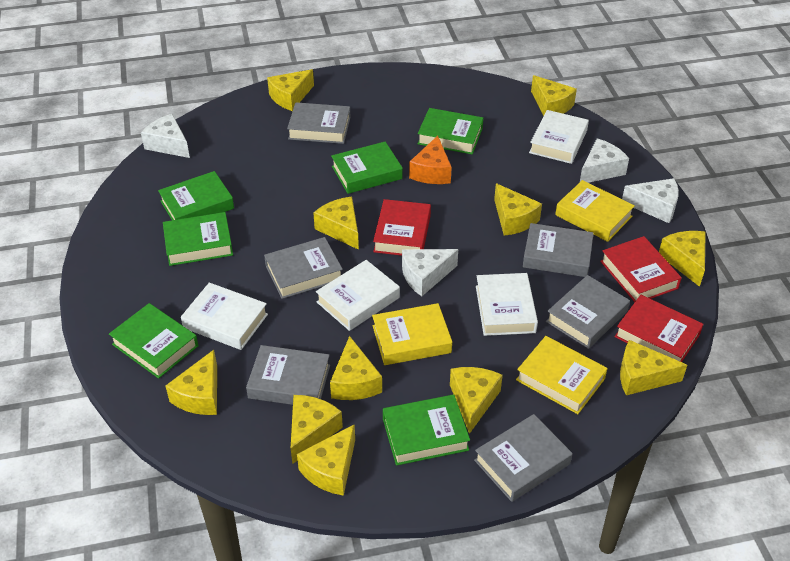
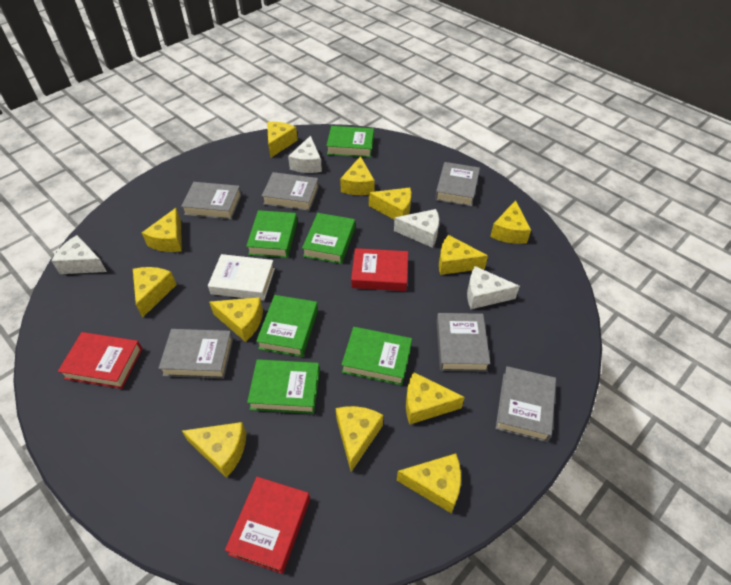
orange cheese: [409,136,452,184] = 1 -> none = 0
white book: [181,282,268,350] [316,260,400,331] [476,273,538,336] [529,110,589,164] = 4 -> [208,254,275,300] = 1
yellow book: [372,303,452,365] [516,336,608,414] [555,180,635,242] = 3 -> none = 0
yellow cheese: [166,350,217,415] [267,69,314,111] [291,395,343,464] [297,424,355,496] [313,197,359,250] [330,336,382,400] [450,367,503,434] [494,183,542,236] [531,75,577,116] [620,340,687,395] [659,231,706,287] = 11 -> [133,267,177,318] [142,208,182,252] [182,422,246,478] [209,297,263,342] [267,122,298,158] [336,406,383,472] [340,156,375,195] [369,188,411,219] [397,453,461,513] [406,372,465,425] [439,235,488,275] [490,200,531,244] = 12

